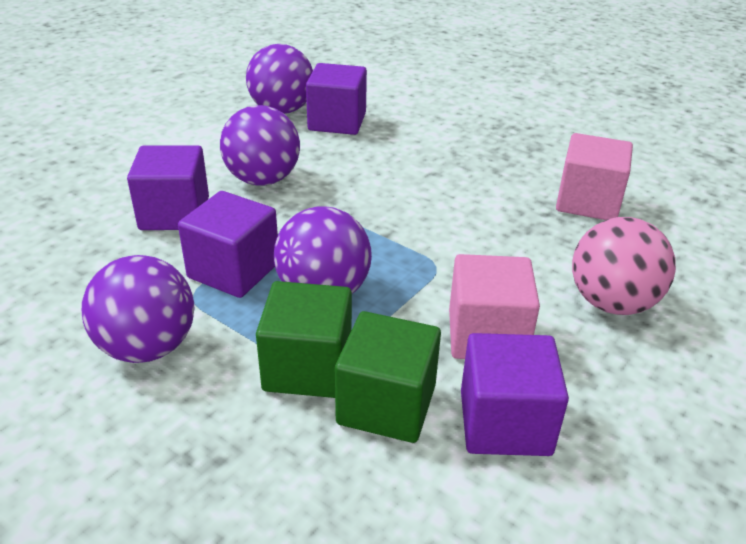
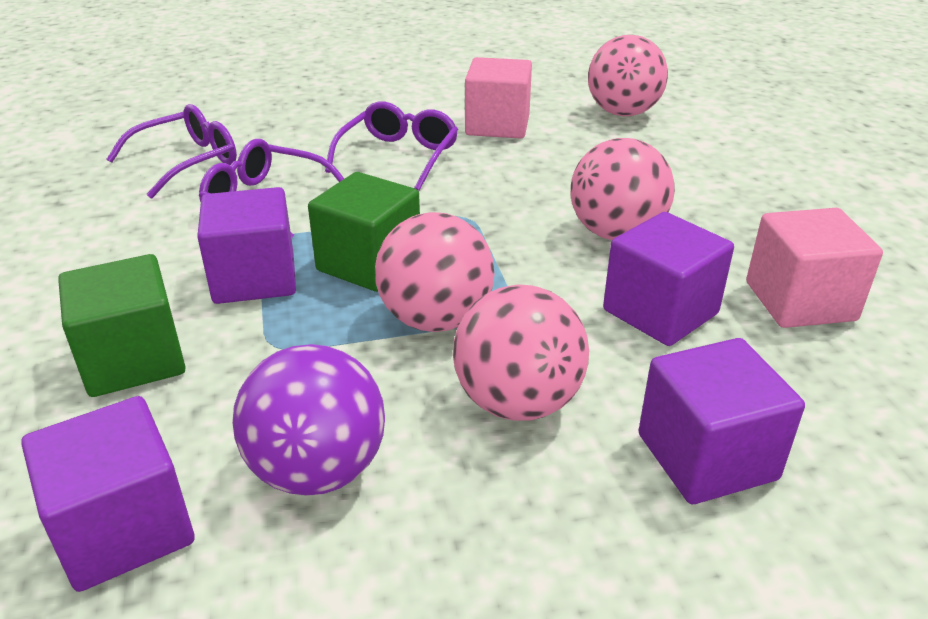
pink ball: [572,217,676,315] = 1 -> [375,212,495,332] [453,284,589,421] [571,138,675,240] [588,35,668,116] = 4
purple ball: [82,255,194,363] [220,105,300,186] [246,44,313,114] [274,206,372,294] = 4 -> [232,344,385,496] = 1
purple glasses: none = 0 -> [106,104,237,199] [199,139,344,238] [325,101,458,191] = 3

